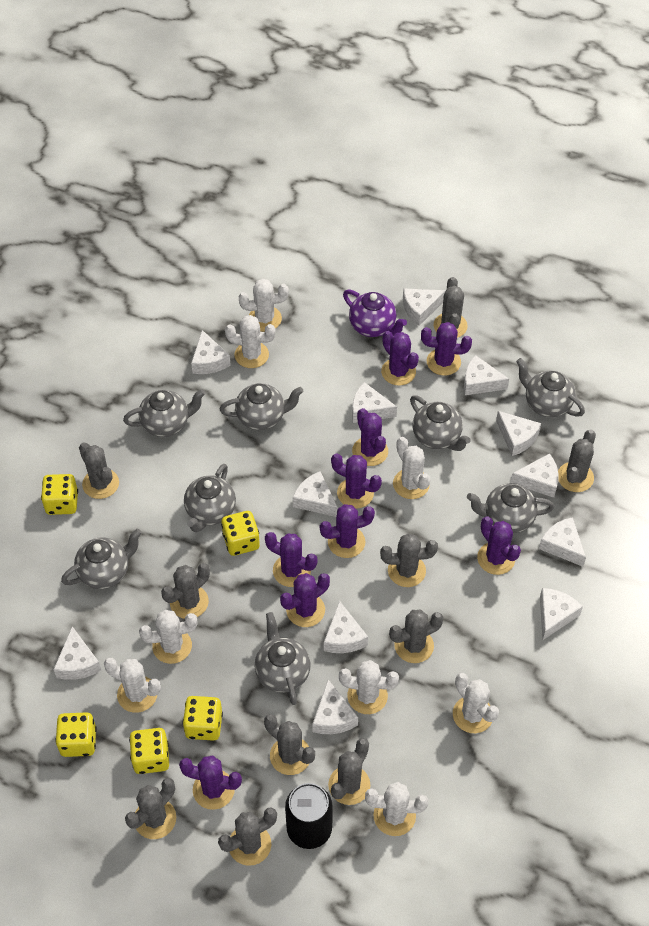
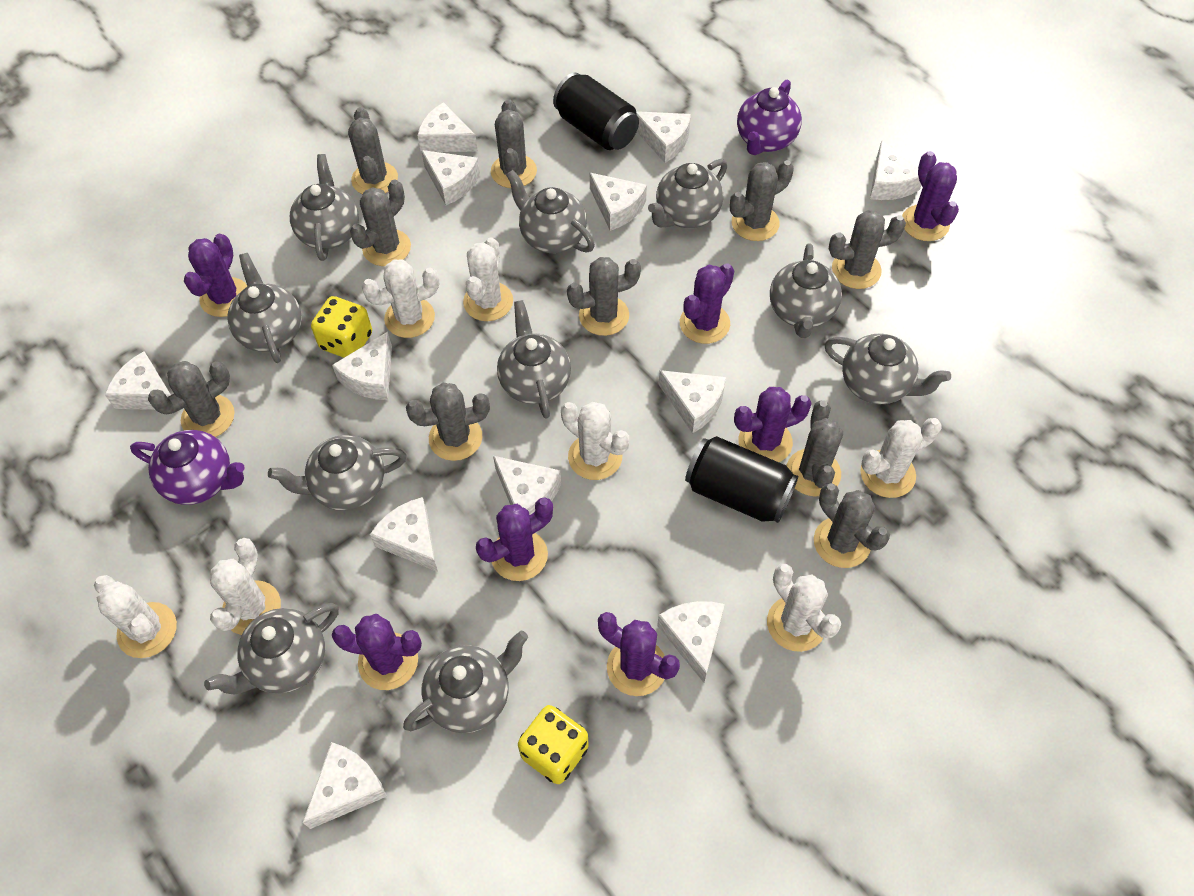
black can: [285,783,333,849] = 1 -> [553,73,639,150] [685,436,798,523] = 2
grey teapot: [61,529,142,589] [123,389,205,437] [184,464,236,532] [220,383,303,430] [255,612,311,705] [410,395,471,451] [467,483,554,533] [516,358,585,417] = 8 -> [204,603,339,695] [227,253,302,363] [268,435,406,511] [290,154,359,261] [403,631,528,733] [497,300,571,418] [506,170,595,253] [648,159,727,228] [770,243,842,338] [824,333,951,404] = 10
purple cactus: [179,755,242,810] [265,532,318,587] [280,573,330,627] [320,504,375,558] [331,454,382,509] [352,408,388,466] [381,331,419,385] [421,322,472,376] [477,517,521,575] = 9 -> [184,233,247,317] [332,614,422,690] [476,497,553,581] [598,612,680,696] [680,263,734,344] [734,387,812,462] [902,151,959,241] = 7
purple teapot: [343,289,407,337] = 1 -> [130,430,245,505] [737,80,802,155] = 2
white cactus: [104,658,161,713] [139,610,198,664] [225,315,276,368] [239,279,289,332] [339,660,399,714] [365,782,428,836] [393,437,430,499] [453,673,499,733] = 8 -> [94,575,177,658] [210,538,281,635] [362,259,439,338] [463,237,513,321] [561,402,629,480] [767,564,841,652] [860,418,942,498] = 7
yellow dice: [41,474,78,515] [55,712,97,757] [129,728,169,774] [183,696,223,741] [221,511,260,556] = 5 -> [311,296,372,358] [518,705,589,784] = 2

